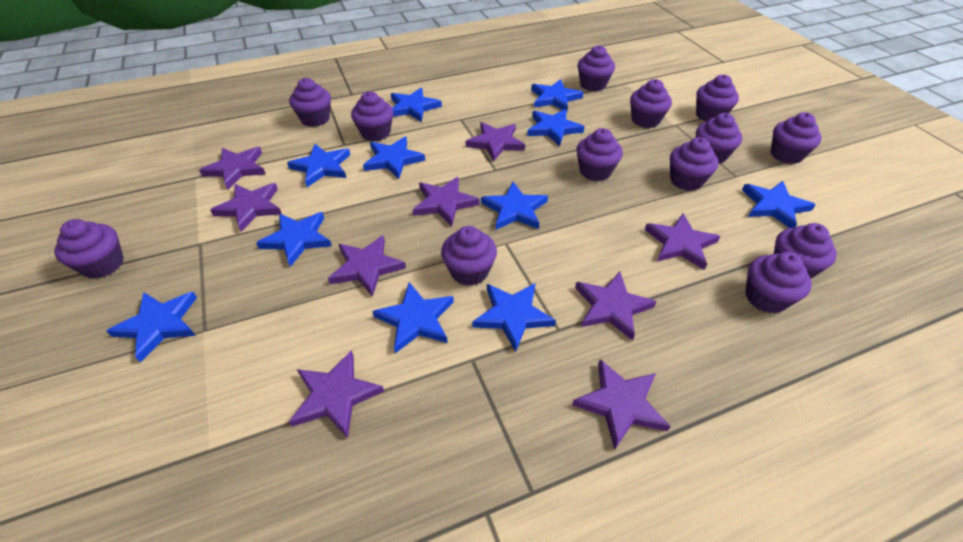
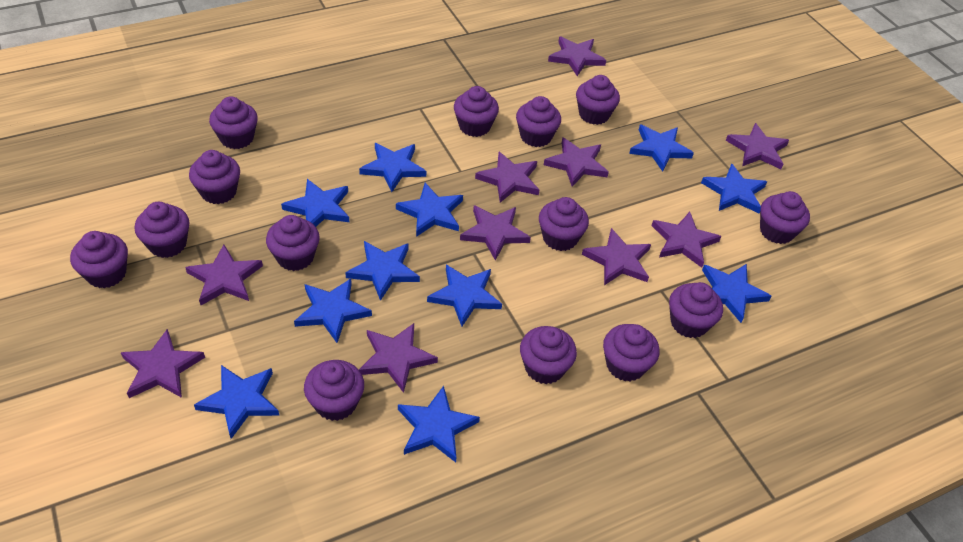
purple cupcake: [54,219,124,279] [289,78,331,127] [351,91,394,142] [441,226,497,286] [576,128,623,181] [578,45,615,92] [630,79,672,128] [670,137,719,191] [696,75,739,122] [696,113,742,164] [745,252,812,313] [770,112,822,164] [774,223,837,279] = 13 -> [70,231,128,288] [135,202,190,258] [189,150,240,204] [209,96,258,149] [266,215,320,271] [304,360,364,421] [454,86,499,137] [516,96,561,147] [520,326,577,384] [539,197,589,251] [576,75,620,125] [603,324,660,381] [669,282,723,338] [760,191,810,244] = 14
purple star: [199,147,265,190] [210,183,282,232] [289,350,384,438] [328,235,406,297] [413,177,480,226] [466,122,525,162] [572,359,670,450] [575,272,657,341] [645,213,720,270] = 9 -> [120,329,205,398] [185,245,263,305] [359,323,438,393] [460,205,531,261] [475,152,539,203] [544,137,609,187] [548,37,606,76] [582,228,651,285] [652,212,721,268] [726,123,789,169] = 10

